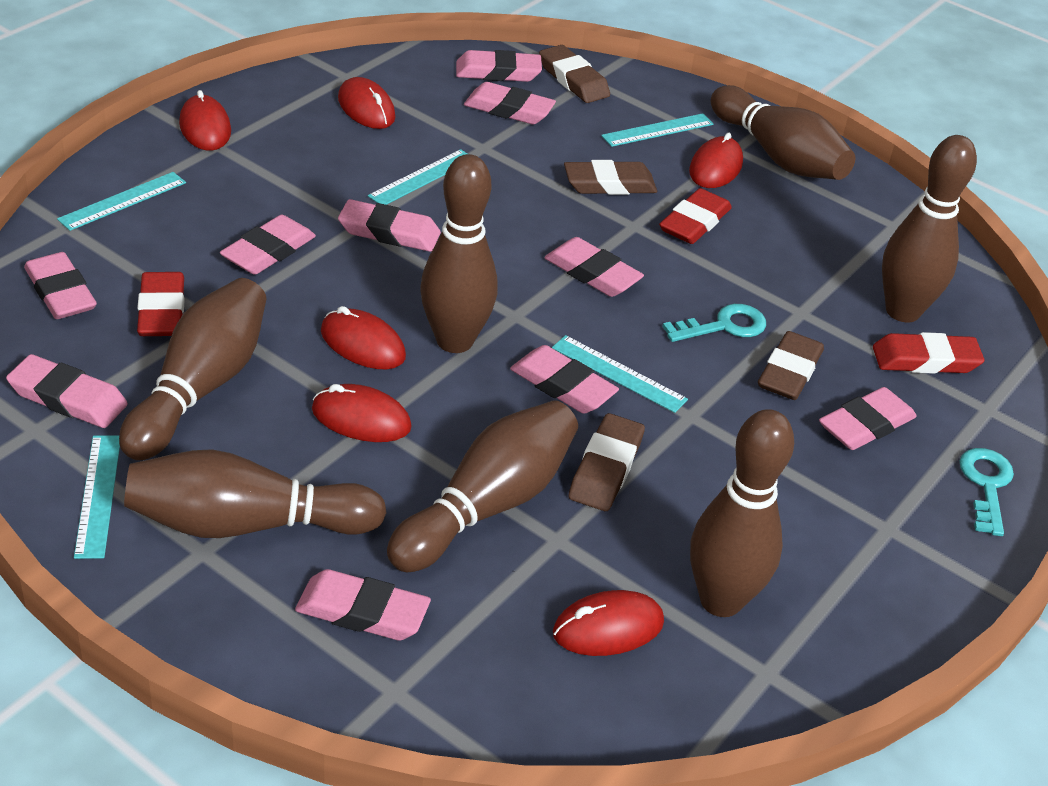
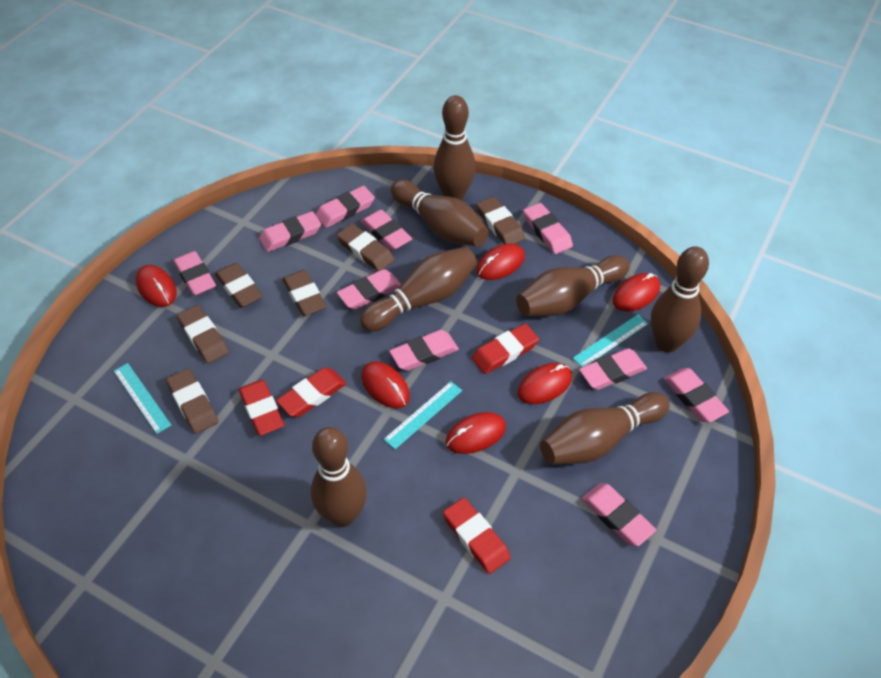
brown eraser: [539,45,610,103] [564,160,657,195] [568,413,645,511] [758,331,824,400] = 4 -> [166,368,218,434] [177,305,229,364] [215,263,263,308] [282,270,327,316] [337,224,395,271] [476,196,525,244] = 6
red eraser: [137,272,185,336] [659,188,732,244] [873,332,985,374] = 3 -> [239,380,284,436] [276,367,346,417] [443,498,511,574] [472,324,539,374] = 4
turquoise key: [662,304,766,342] [960,448,1014,536] = 2 -> none = 0
turquoise ruler: [57,172,186,231] [74,436,120,559] [368,149,467,205] [552,335,688,413] [601,113,714,147] = 5 -> [114,363,171,434] [384,381,462,449] [573,314,649,367] = 3

